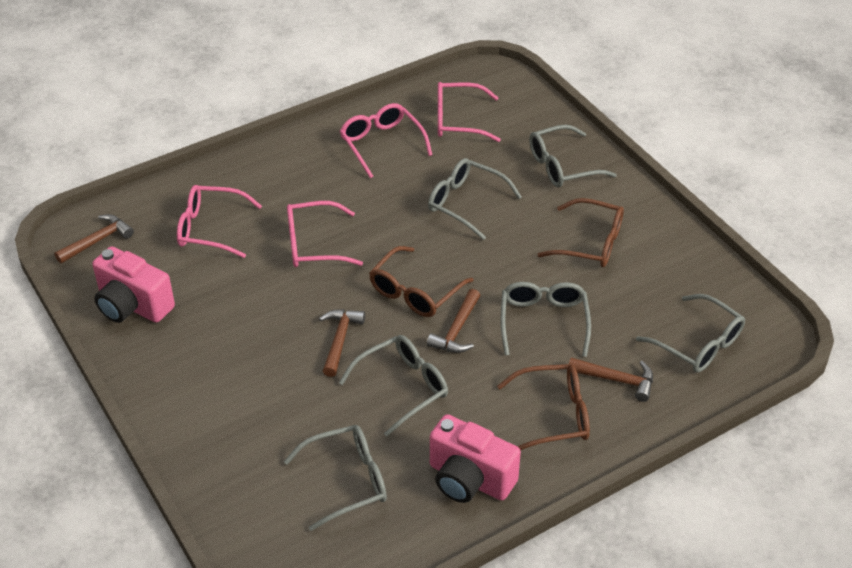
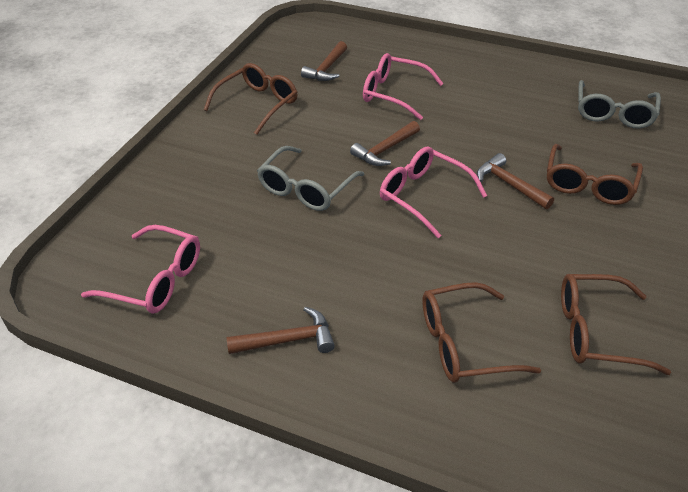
brown glasses: [369,246,473,317] [497,364,590,450] [537,198,624,267] = 3 -> [204,63,298,135] [422,282,541,383] [547,144,643,205] [561,274,671,375] = 4
grey glasses: [284,425,387,531] [339,335,448,436] [428,158,522,240] [501,282,591,357] [529,125,617,187] [636,294,745,373] = 6 -> [257,146,364,211] [578,80,661,128] = 2
pink camera: [92,246,175,323] [430,414,521,503] = 2 -> none = 0
pink glasses: [177,185,262,258] [287,201,363,267] [340,103,432,178] [438,82,501,142] = 4 -> [81,225,200,314] [363,53,444,120] [380,147,487,238] = 3

